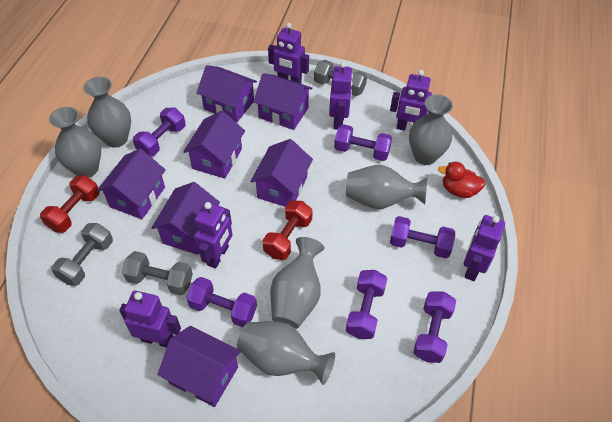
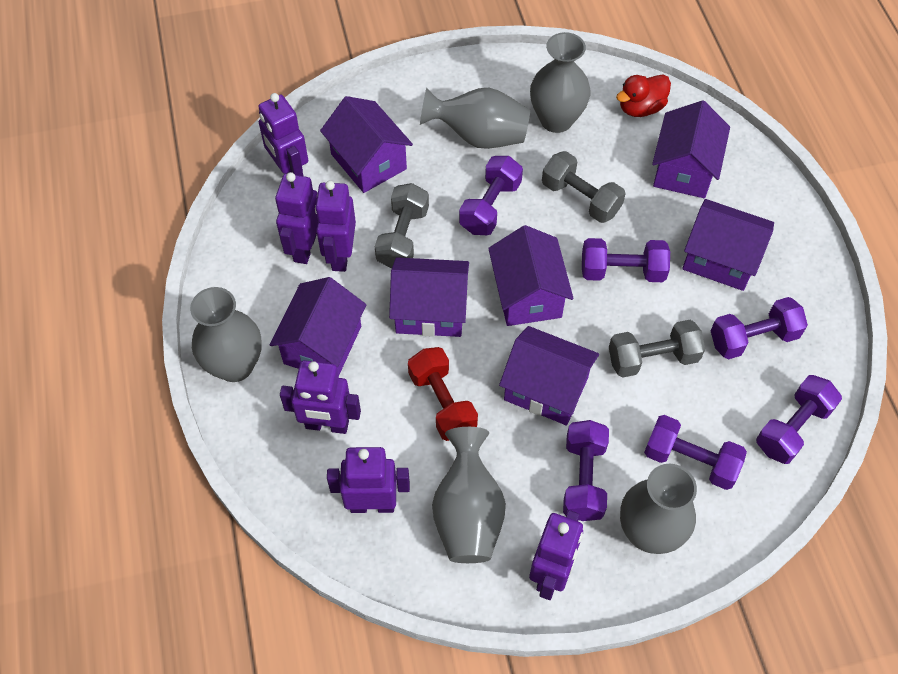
grey vase: [49,107,101,177] [83,77,131,148] [237,321,335,385] [271,237,324,329] [346,165,428,209] [409,94,453,165] = 6 -> [190,287,262,382] [420,88,530,149] [432,427,506,563] [530,32,591,133] [620,464,697,554] = 5
red dumbbell: [40,175,100,233] [263,200,313,260] = 2 -> [408,347,478,441] = 1

